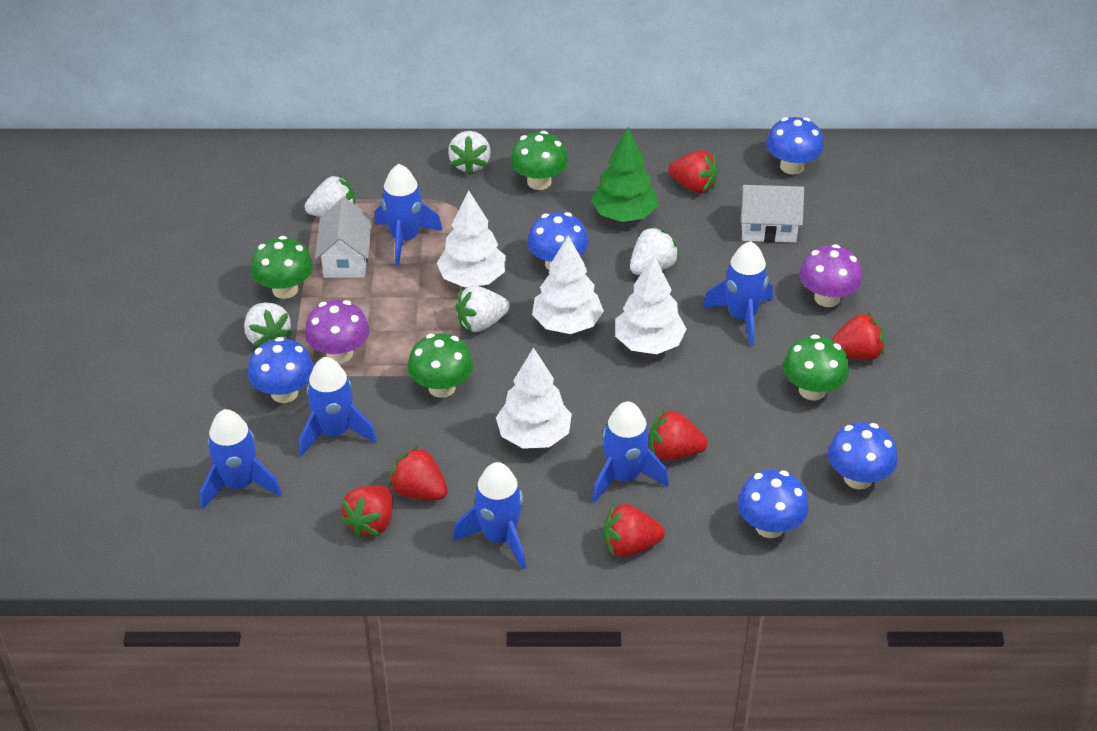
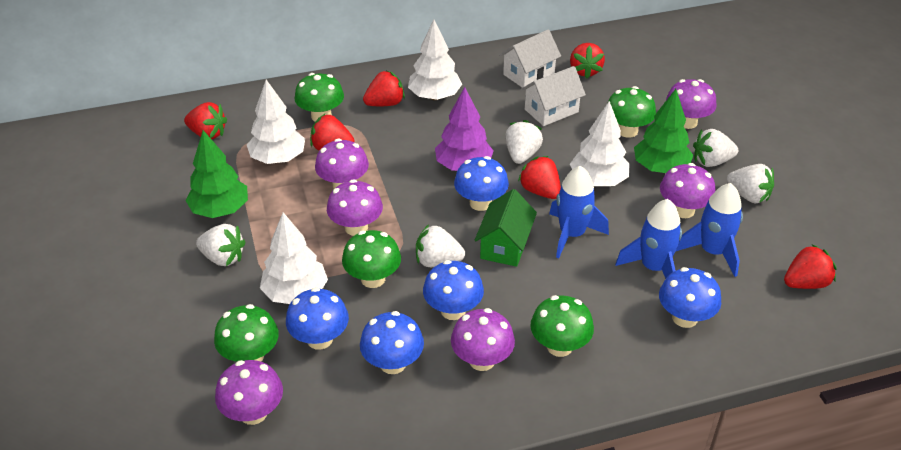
blue rocket: [200,409,282,509] [299,357,377,456] [375,164,442,266] [453,462,526,570] [592,401,669,503] [702,241,773,346] = 6 -> [549,166,609,258] [616,199,682,278] [676,183,743,277] = 3
green house: none = 0 -> [475,189,537,267] = 1
green mushroom: [251,236,313,299] [408,333,474,398] [510,131,568,190] [783,334,849,400] = 4 -> [214,304,279,362] [294,73,344,122] [342,230,401,288] [530,295,594,357] [608,86,656,138] = 5
green tree: [591,128,658,222] = 1 -> [185,130,248,218] [634,89,694,173] = 2
purple mushroom: [305,300,369,363] [799,244,862,307] = 2 -> [215,360,283,425] [315,139,369,189] [327,179,383,236] [451,308,515,371] [660,163,715,218] [666,79,716,129] = 6
purple tree: none = 0 -> [435,87,494,171] = 1

